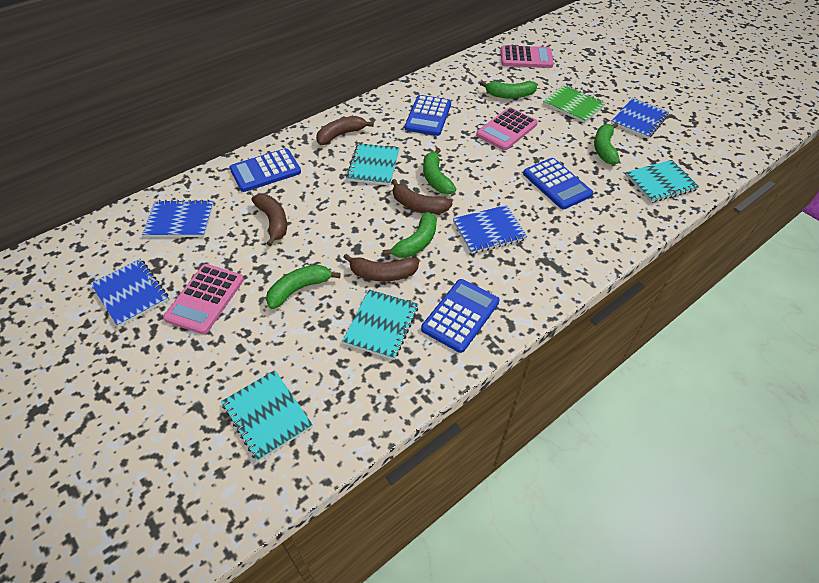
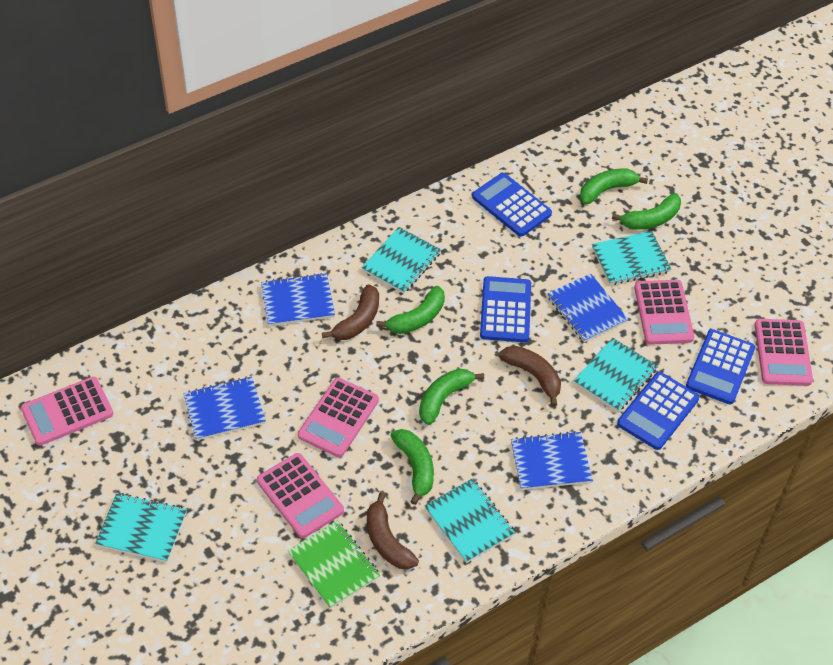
brown banana: [252,194,287,246] [316,116,374,145] [343,254,419,281] [391,179,453,214] = 4 -> [322,284,379,340] [367,492,419,569] [499,346,561,406] = 3
pink calculator: [163,264,244,334] [476,107,538,150] [501,45,554,68] = 3 -> [21,377,113,446] [257,453,344,538] [298,378,379,457] [634,280,694,345] [755,319,813,386] = 5
turquoise notebook: [221,370,313,462] [342,289,418,360] [346,143,399,185] [626,160,699,203] = 4 -> [95,493,187,562] [361,227,441,294] [425,478,515,563] [574,338,658,412] [592,231,671,285] = 5

